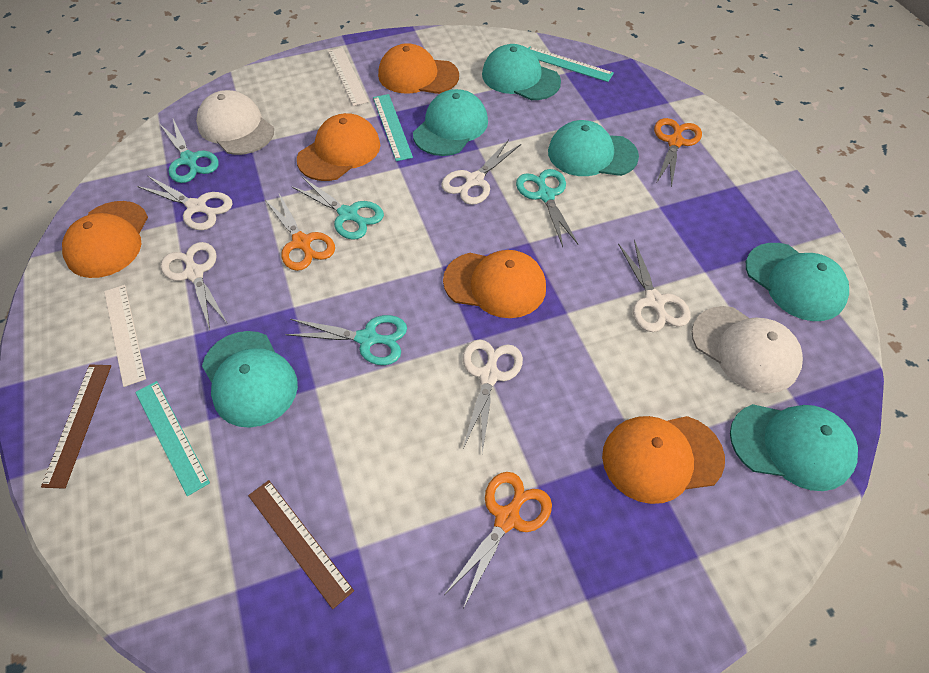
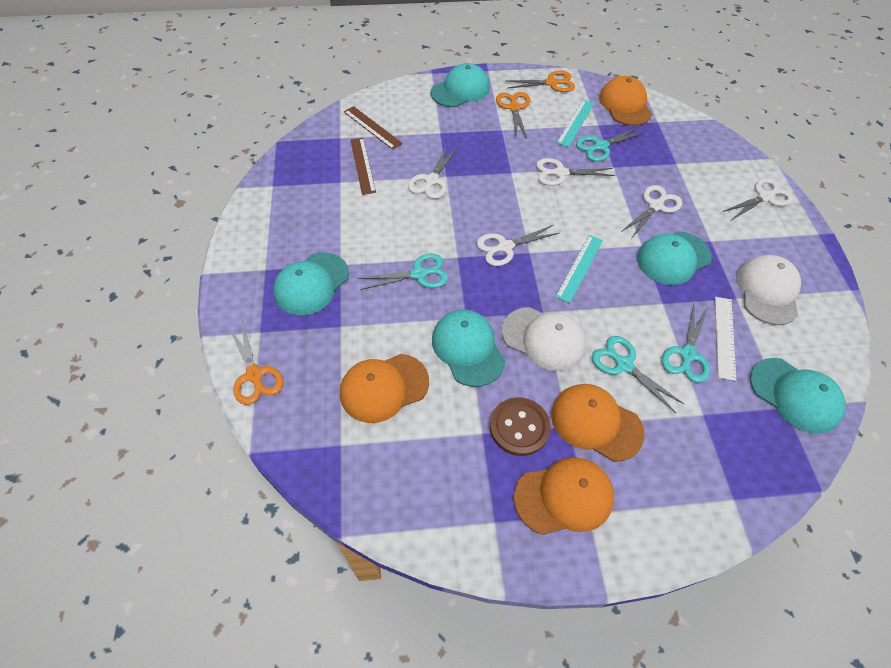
brown button: none = 0 -> [490,397,551,456] = 1
orange cap: [62,201,148,278] [297,113,380,181] [378,43,459,94] [443,250,546,318] [602,416,725,504] = 5 -> [340,354,429,423] [514,457,614,535] [551,384,645,462] [599,76,652,126] = 4
turquoise cap: [202,331,298,428] [413,89,488,156] [482,44,561,100] [548,120,639,176] [730,404,858,491] [746,243,849,321] = 6 -> [273,252,349,315] [431,63,490,107] [432,310,505,387] [637,231,712,285] [750,358,846,434] = 5
turquoise ruler: [135,381,210,496] [373,94,413,161] [529,46,614,82] = 3 -> [555,235,603,303] [557,100,595,147] = 2
white ruler: [104,285,146,387] [328,47,369,106] = 2 -> [715,297,736,381] = 1

